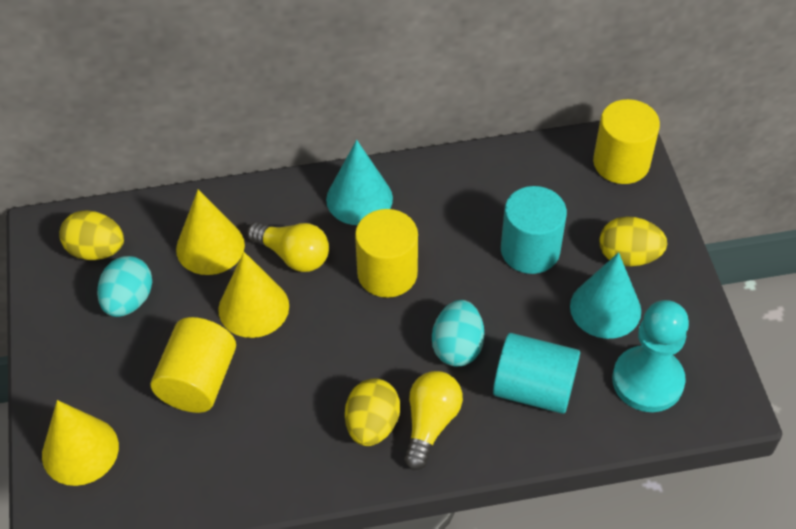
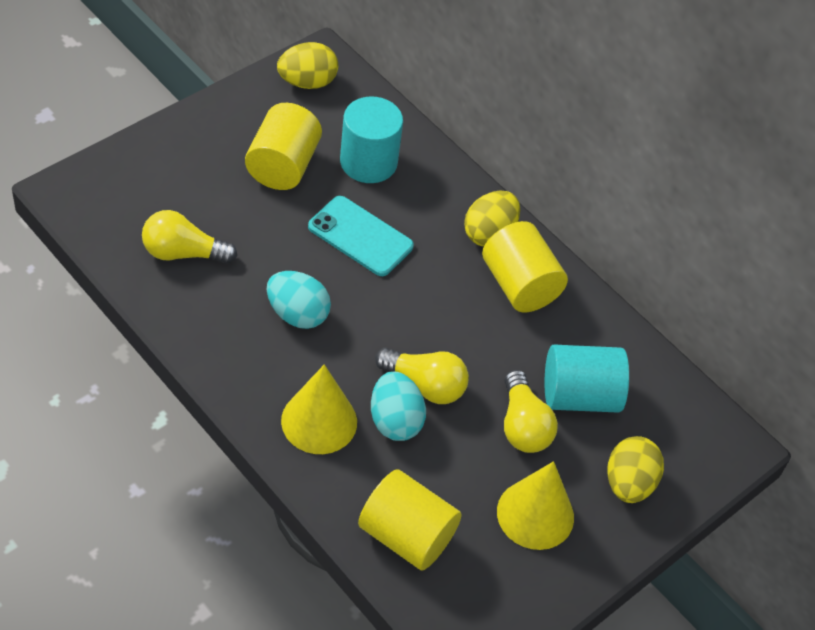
turquoise cone: [326,140,393,225] [570,252,641,339] = 2 -> none = 0
turquoise pawn: [612,300,689,412] = 1 -> none = 0
turquoise phone: none = 0 -> [308,196,414,276] = 1
yellow cone: [42,400,119,486] [176,189,245,275] [218,252,289,338] = 3 -> [281,364,357,454] [497,461,574,550] = 2
yellow light bulb: [247,222,329,272] [404,371,463,470] = 2 -> [142,210,237,264] [375,348,469,404] [504,370,558,453] = 3

